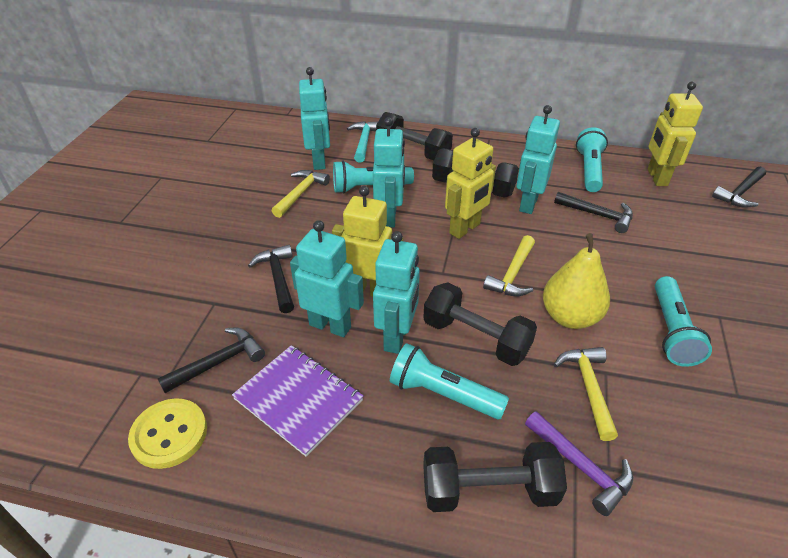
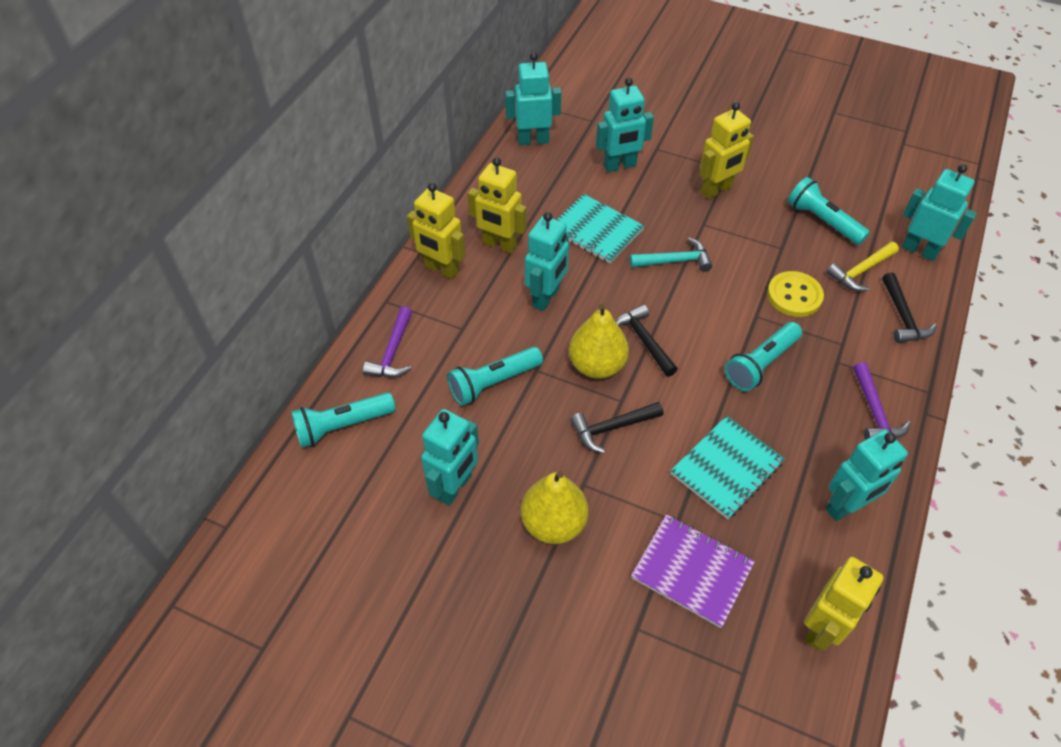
black dumbbell: [376,112,453,161] [423,282,537,366] [423,442,567,512] [432,148,519,198] = 4 -> none = 0
black hammer: [157,328,265,393] [248,245,294,313] [554,192,633,233] [712,167,766,208] = 4 -> [570,402,663,453] [615,304,678,377] [882,273,937,343] = 3
purple hammer: [525,411,633,516] = 1 -> [363,306,412,378] [853,362,911,440] = 2
turquoise notebook: none = 0 -> [556,194,645,264] [671,416,785,519] = 2
turquoise robot: [290,220,364,337] [299,67,330,170] [373,117,405,227] [373,231,420,354] [516,105,560,214] = 5 -> [421,409,479,506] [505,52,562,145] [525,212,569,311] [596,78,654,172] [826,430,908,521] [902,164,977,261] = 6
yellow hammer: [272,170,330,218] [483,235,535,296] [554,347,618,441] = 3 -> [827,242,899,291] = 1
yellow pear: [543,233,610,329] = 1 -> [521,471,588,544] [569,304,629,379] = 2
yellow robot: [332,186,403,297] [445,128,496,239] [647,81,703,186] = 3 -> [407,183,465,279] [468,157,527,254] [699,102,754,199] [804,557,884,651] = 4

